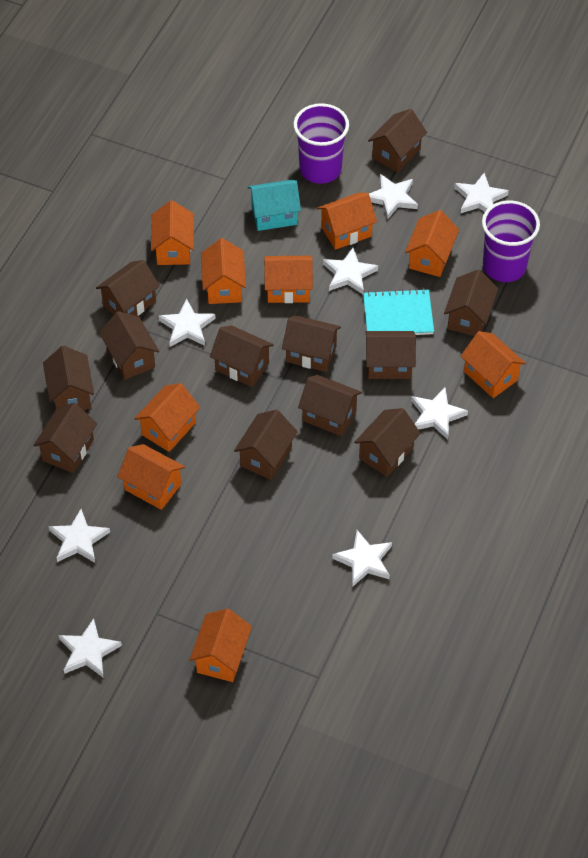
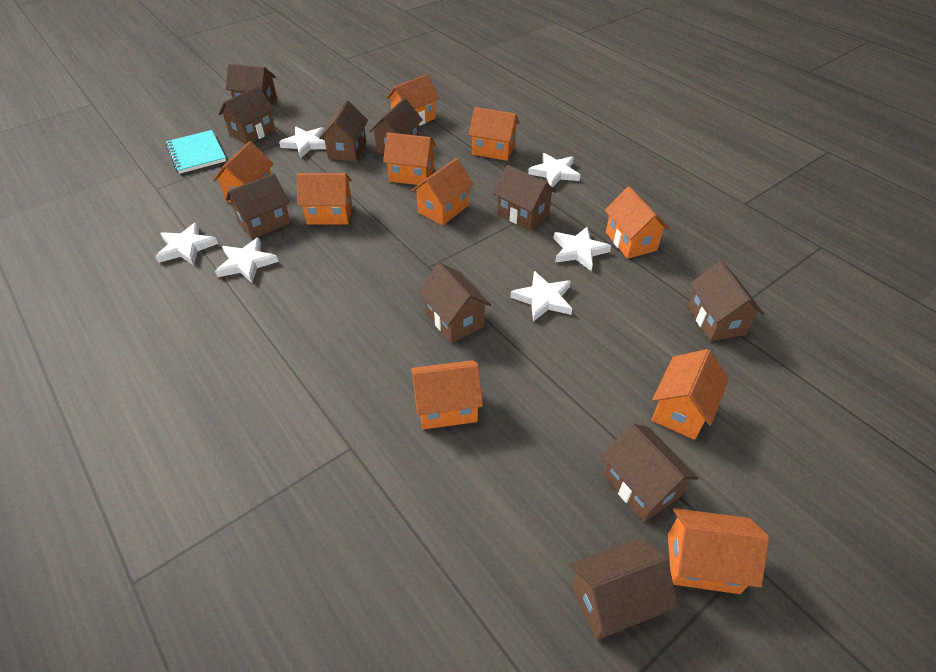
brown house: [33,403,97,473] [43,346,94,410] [96,260,160,316] [99,311,159,380] [210,326,274,387] [234,410,298,480] [282,315,341,372] [298,375,362,436] [354,408,421,477] [365,331,416,379] [368,109,427,173] [444,269,498,336] = 12 -> [219,86,275,144] [226,64,277,105] [226,173,291,239] [319,100,368,162] [369,98,423,154] [418,263,491,343] [493,165,557,230] [570,538,678,640] [602,423,698,522] [688,261,764,341] = 10
orange house: [117,444,185,510] [134,383,200,452] [151,200,194,265] [189,608,252,682] [201,238,246,304] [264,256,313,303] [317,193,377,250] [405,210,459,277] [460,331,526,398] = 9 -> [213,141,274,203] [297,173,352,225] [383,133,436,185] [386,74,439,126] [411,158,474,225] [411,360,483,430] [469,107,520,161] [605,187,670,259] [652,349,729,440] [668,508,769,594] = 10
purple cup: [293,103,349,184] [482,200,540,282] = 2 -> none = 0
turquoise house: [248,180,301,231] = 1 -> none = 0
white star: [49,509,110,563] [59,618,122,677] [158,299,216,347] [323,248,378,294] [332,530,392,587] [369,174,418,220] [411,388,468,440] [454,173,509,214] = 8 -> [155,222,218,265] [215,237,279,283] [279,127,326,158] [510,271,572,322] [528,153,580,187] [553,227,611,271] = 6

